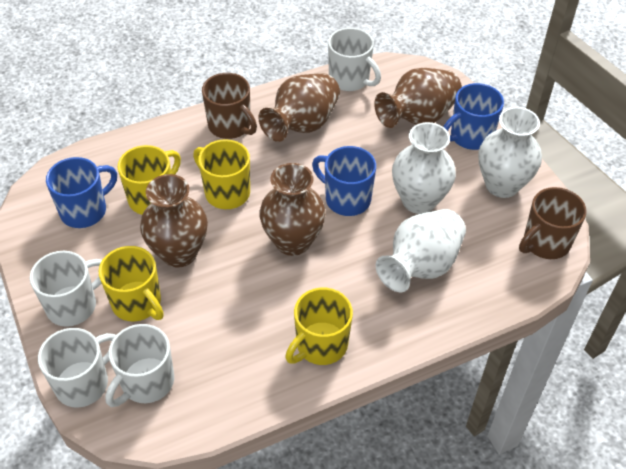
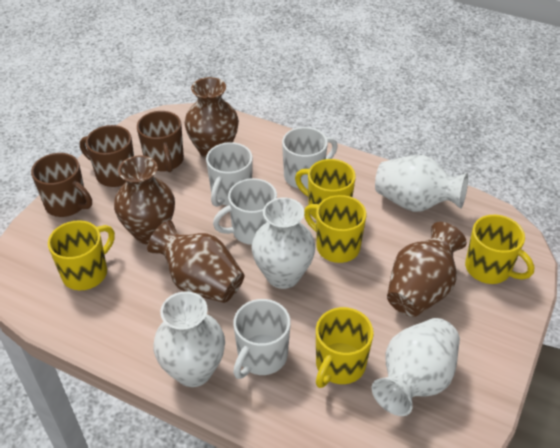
blue mug: [46,157,117,228] [312,146,376,216] [443,83,504,150] = 3 -> none = 0
brown mug: [202,73,257,139] [519,187,587,259] = 2 -> [31,153,92,217] [80,125,134,187] [137,111,184,172] = 3
white vase: [376,209,466,292] [392,122,456,214] [479,107,542,198] = 3 -> [153,291,225,387] [251,197,315,289] [372,318,460,416] [375,155,468,212] = 4
yellow mug: [99,246,164,321] [118,145,181,215] [193,139,250,209] [285,288,353,365] = 4 -> [48,220,115,290] [295,159,356,219] [304,195,366,263] [316,307,374,388] [465,215,534,284] = 5

